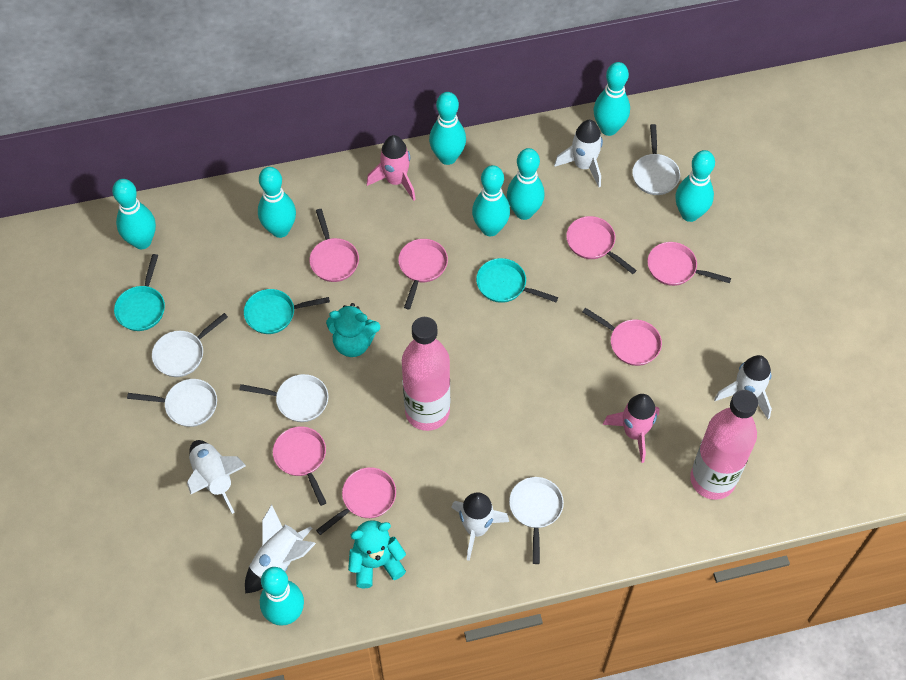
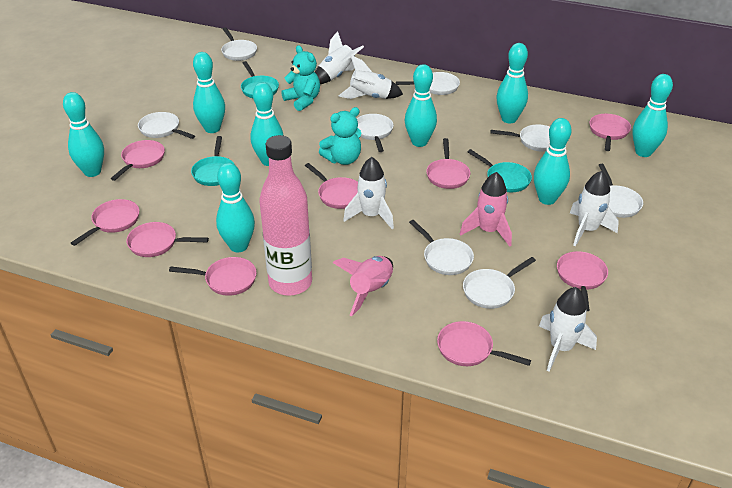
pink bottle: [402,317,450,431] [690,390,758,500] = 2 -> [259,135,312,296] = 1
pink pan: [273,427,326,506] [309,209,359,282] [316,467,396,535] [398,239,448,310] [566,216,637,274] [582,308,662,366] [647,242,731,286] = 7 -> [71,199,139,246] [111,140,165,181] [126,222,209,257] [169,257,257,296] [305,163,358,209] [426,138,470,189] [437,321,531,366] [557,251,608,312] [590,114,631,151] = 9
white pan: [127,379,217,427] [152,313,228,377] [239,374,328,422] [509,477,564,564] [632,124,680,195] = 5 -> [138,112,195,139] [221,27,257,61] [357,114,394,152] [396,72,460,95] [409,220,474,275] [463,257,536,309] [490,125,550,152] [599,164,643,218] = 8

